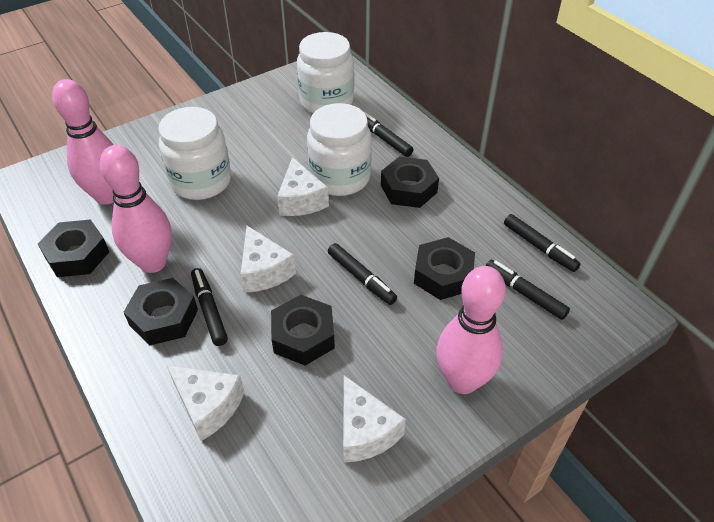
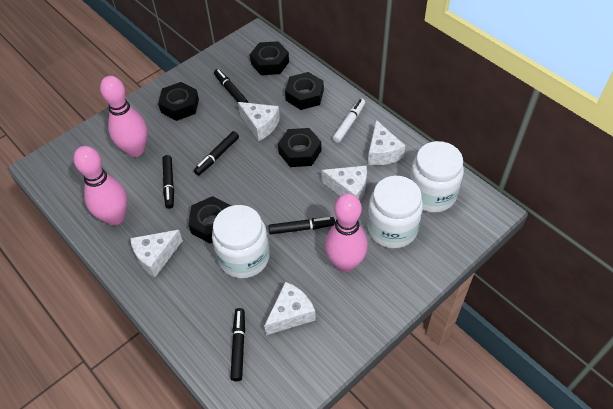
white cheese: [167,365,244,441] [241,226,296,293] [277,157,329,216] [343,375,406,463] = 4 -> [130,230,183,277] [238,102,280,141] [264,281,316,335] [321,165,367,201] [368,120,406,165] = 5
white marker: none = 0 -> [333,98,365,143] = 1

